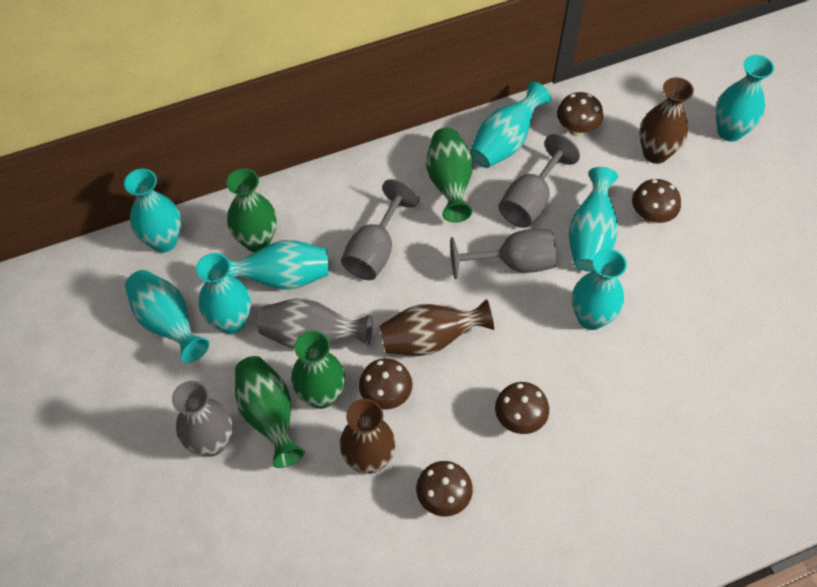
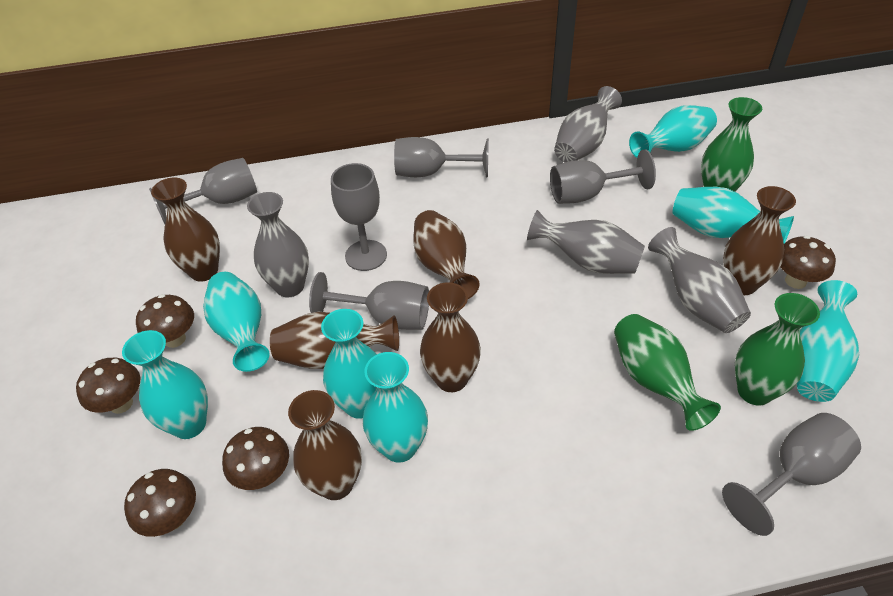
brown vase: [340,399,395,474] [379,299,494,356] [639,77,694,164] = 3 -> [151,177,220,282] [270,312,399,369] [288,390,362,500] [413,210,480,299] [420,282,481,392] [723,186,796,295] = 6
green vase: [226,168,277,252] [235,356,305,468] [291,331,345,409] [426,127,473,223] = 4 -> [614,314,721,431] [701,97,762,192] [735,293,820,406] = 3
grey goblet: [341,179,419,280] [450,229,556,279] [498,134,580,228] = 3 -> [149,158,257,224] [309,272,429,330] [331,163,387,271] [394,137,489,178] [550,149,656,204] [722,413,861,536] = 6
grey vase: [172,381,232,456] [258,298,373,348] = 2 -> [247,192,309,297] [527,210,645,274] [554,86,622,162] [648,227,751,333] = 4
turquoise vase: [124,169,181,253] [125,270,209,363] [196,253,251,334] [228,240,329,290] [470,81,551,168] [569,167,618,272] [572,249,627,330] [716,55,774,142] = 8 -> [122,330,208,439] [203,272,270,372] [321,309,377,419] [363,352,428,463] [629,105,717,158] [673,187,794,244] [797,280,859,402] = 7

